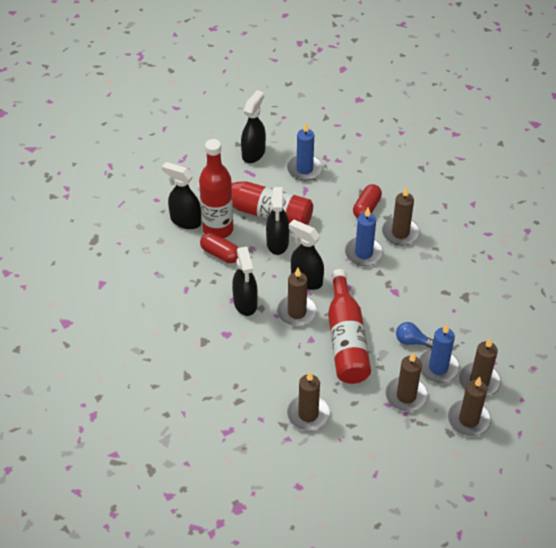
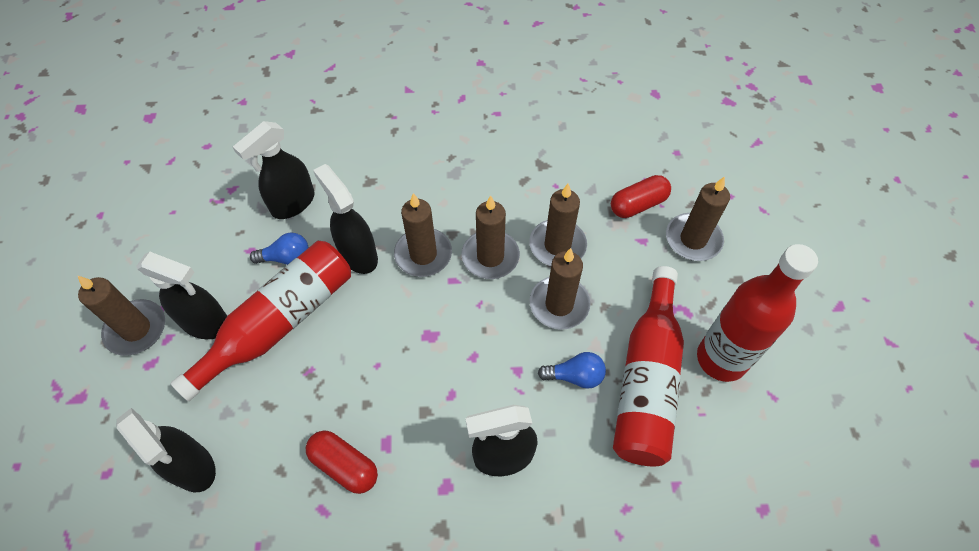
blue candle: [287,123,323,181] [345,208,383,266] [419,324,460,383] = 3 -> none = 0
blue light bulb: [396,322,433,349] = 1 -> [250,233,309,265] [538,352,606,389] = 2

